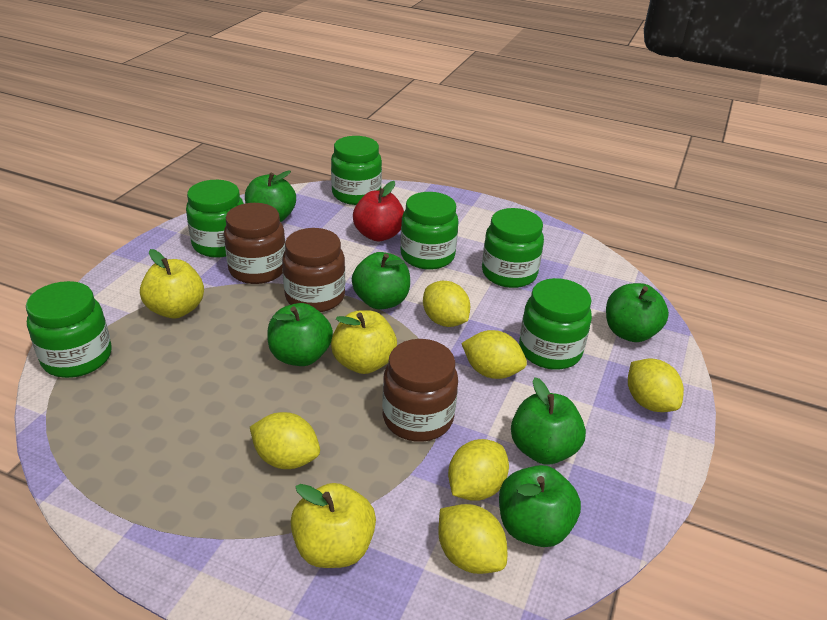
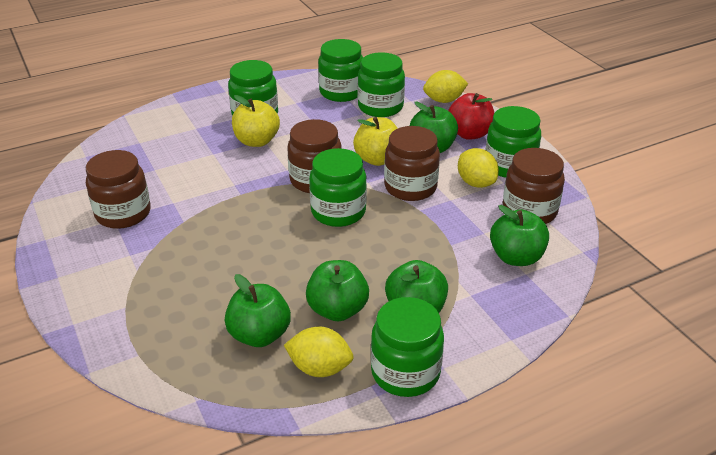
brown jar: [224,203,285,284] [282,228,345,312] [382,339,458,442] = 3 -> [86,150,151,229] [287,119,342,193] [384,126,440,201] [503,148,565,224] = 4
green apple: [245,170,296,222] [267,303,333,366] [352,252,410,310] [499,465,581,547] [511,378,586,464] [606,283,669,342] = 6 -> [225,274,291,347] [306,260,369,321] [385,260,448,313] [410,102,458,153] [490,205,549,266] = 5
yellow apple: [140,249,204,318] [290,483,376,568] [331,310,397,374] = 3 -> [232,95,280,147] [353,117,398,166] = 2
yellow lemon: [250,412,320,469] [423,281,471,327] [438,504,507,574] [448,439,509,501] [461,330,527,379] [628,358,684,412] = 6 -> [284,326,353,377] [423,70,468,103] [458,148,499,188] = 3

